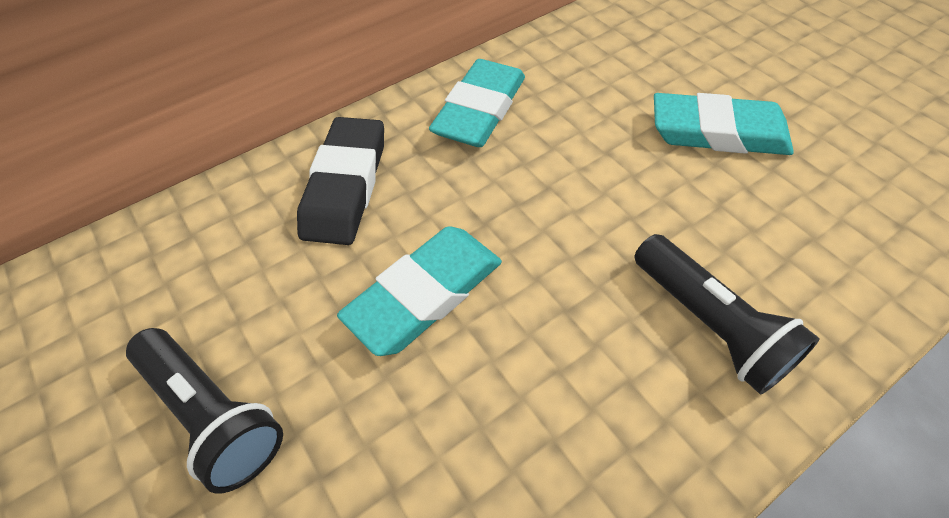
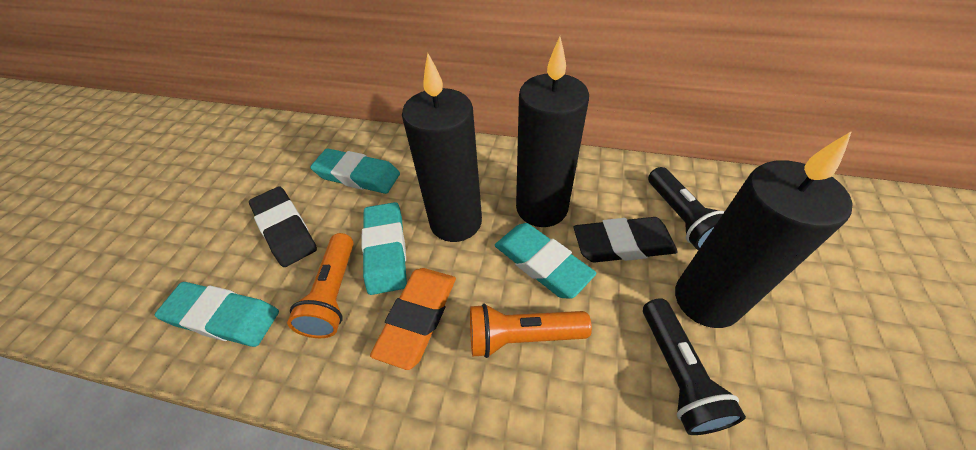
black candle: none = 0 -> [402,53,482,242] [516,37,589,227] [675,131,853,328] = 3
black eraser: [297,117,384,245] = 1 -> [249,186,317,267] [574,217,678,262] = 2
orange eraser: none = 0 -> [370,268,456,370] = 1
orange flashlight: none = 0 -> [287,233,354,338] [470,304,592,358] = 2
turquoise eraser: [337,227,502,356] [429,59,525,147] [654,93,794,155] = 3 -> [155,282,279,347] [310,148,400,194] [361,202,407,295] [495,223,596,299] = 4

